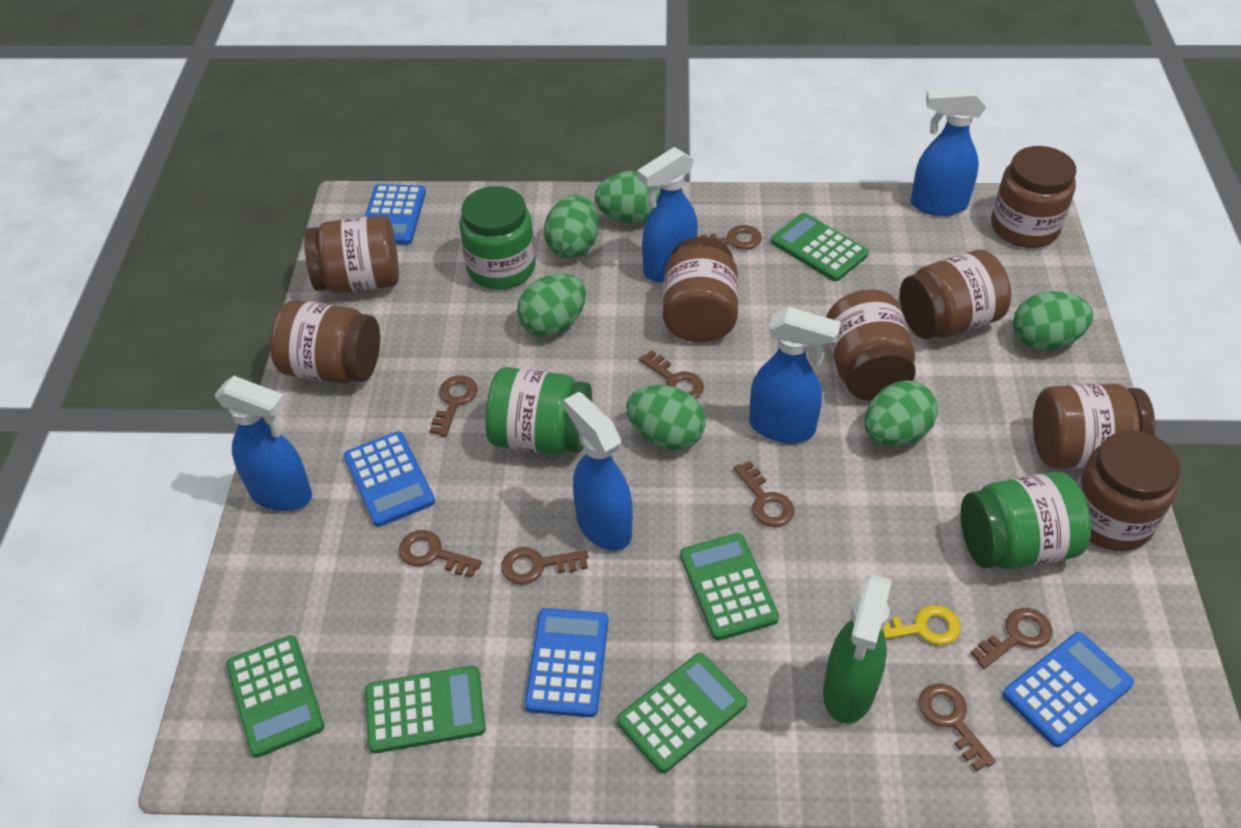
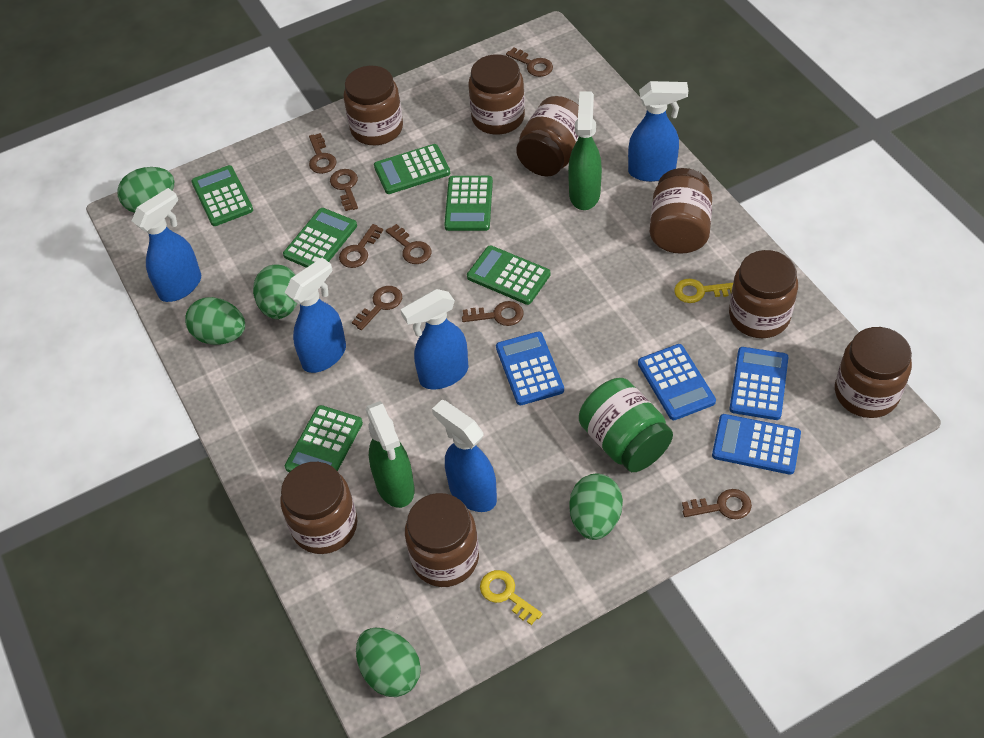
green calculator: [226,635,324,758] [365,666,486,753] [617,653,747,773] [680,533,779,641] [771,213,869,281] = 5 -> [191,165,253,226] [283,208,357,268] [285,405,363,472] [374,144,450,194] [444,176,493,231] [467,245,551,305] = 6
green egg: [517,274,586,337] [544,194,599,258] [595,171,660,223] [626,385,706,450] [865,381,938,446] [1013,291,1094,350] = 6 -> [117,167,174,213] [185,297,245,345] [253,264,297,319] [356,628,421,697] [569,474,623,540] = 5
green jar: [459,186,536,289] [485,367,592,455] [961,472,1091,570] = 3 -> [579,378,673,472] = 1
green spray bottle: [823,574,892,724] = 1 -> [366,401,415,508] [568,91,602,210] = 2
yellow key: [883,605,961,645] = 1 -> [480,570,543,625] [674,279,733,303] = 2

